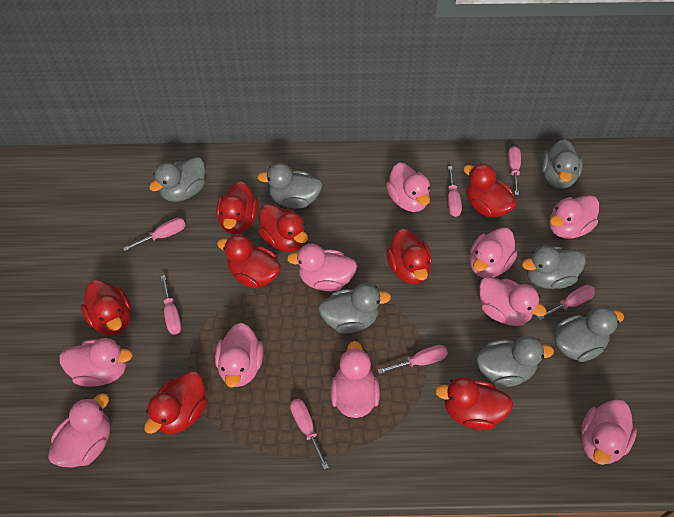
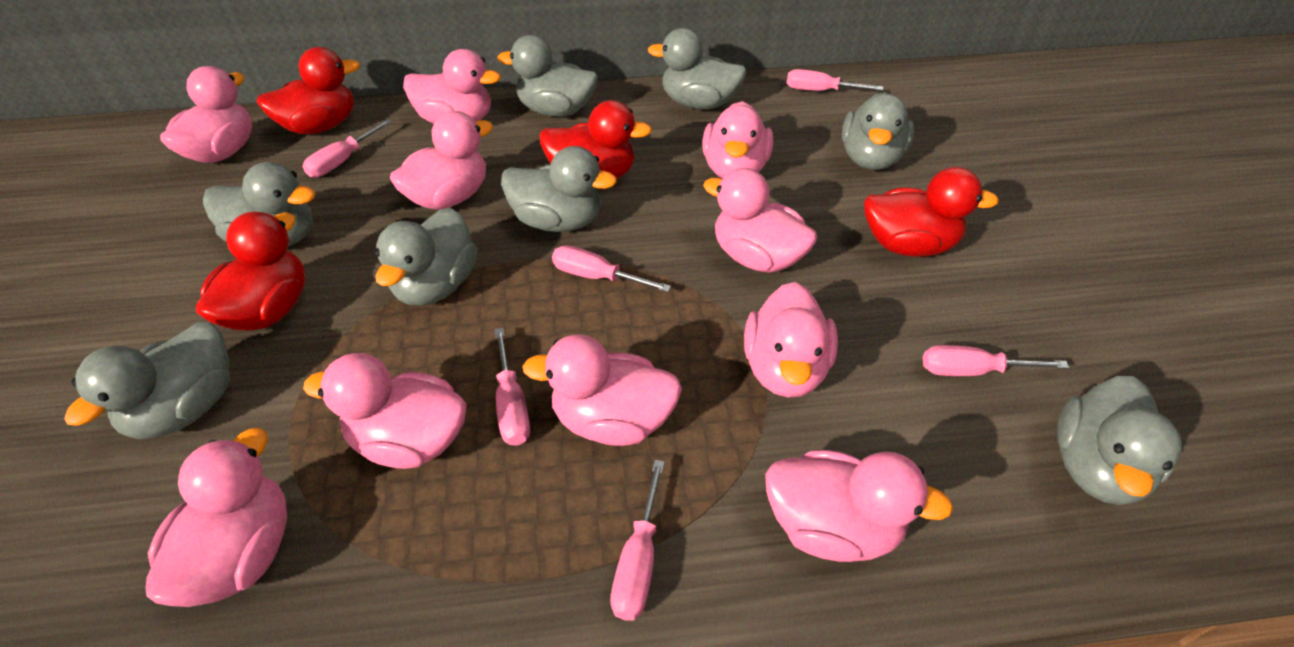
grey duck: [149,157,205,202] [257,163,323,209] [318,283,391,333] [476,336,554,387] [522,245,586,289] [541,139,583,189] [554,306,624,362] = 7 -> [64,322,230,439] [203,162,315,246] [375,208,477,306] [497,35,598,117] [501,146,617,232] [648,28,747,110] [842,92,914,170] [1057,376,1182,505] = 8
pink screwdriver: [123,218,186,251] [161,275,182,334] [290,399,329,470] [378,345,448,374] [448,166,462,217] [508,146,521,195] [537,285,596,320] = 7 -> [302,119,392,177] [494,328,530,446] [552,245,671,292] [610,460,665,620] [787,69,883,91] [923,345,1069,376] = 6
red duck: [81,280,131,335] [144,371,207,434] [216,181,259,234] [217,235,281,288] [258,204,308,252] [386,229,432,284] [435,377,513,430] [463,163,517,217] = 8 -> [196,211,305,331] [257,47,360,135] [539,100,652,179] [864,167,999,257] = 4

